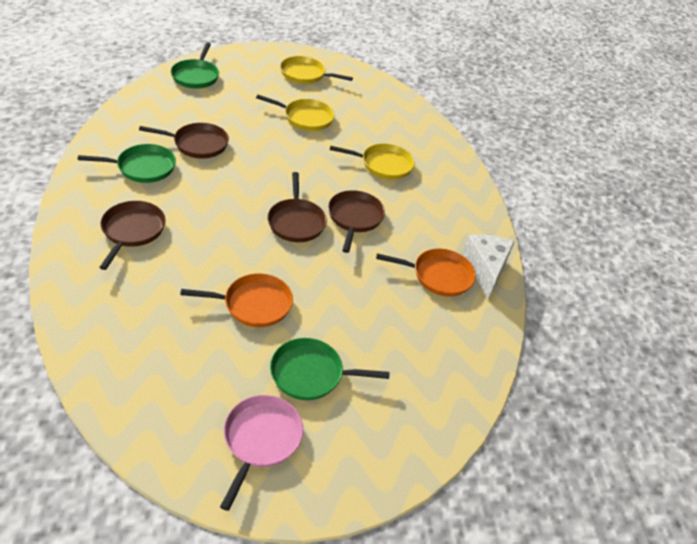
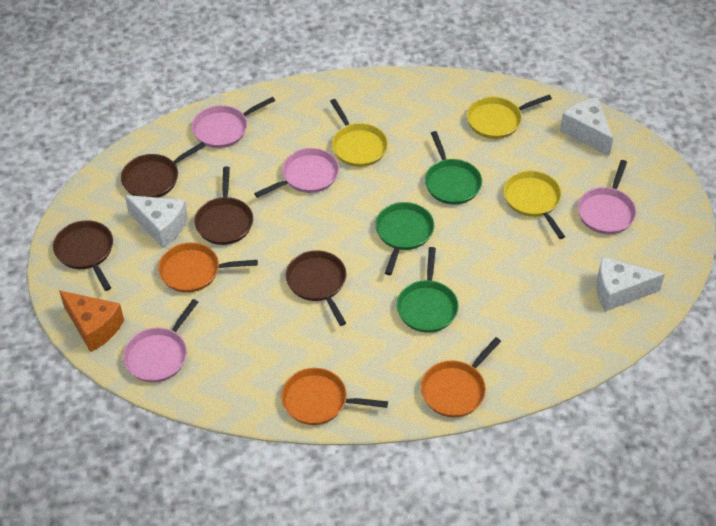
orange cheese: none = 0 -> [59,291,124,352] = 1
orange pan: [180,274,293,327] [376,249,476,297] = 2 -> [158,242,258,293] [281,368,388,425] [421,337,501,417] = 3
pink pan: [220,395,303,511] = 1 -> [123,299,198,382] [192,97,275,148] [254,148,339,198] [578,160,636,234] = 4
white cheese: [462,235,514,299] = 1 -> [125,195,188,248] [560,98,613,156] [596,257,665,312] = 3

